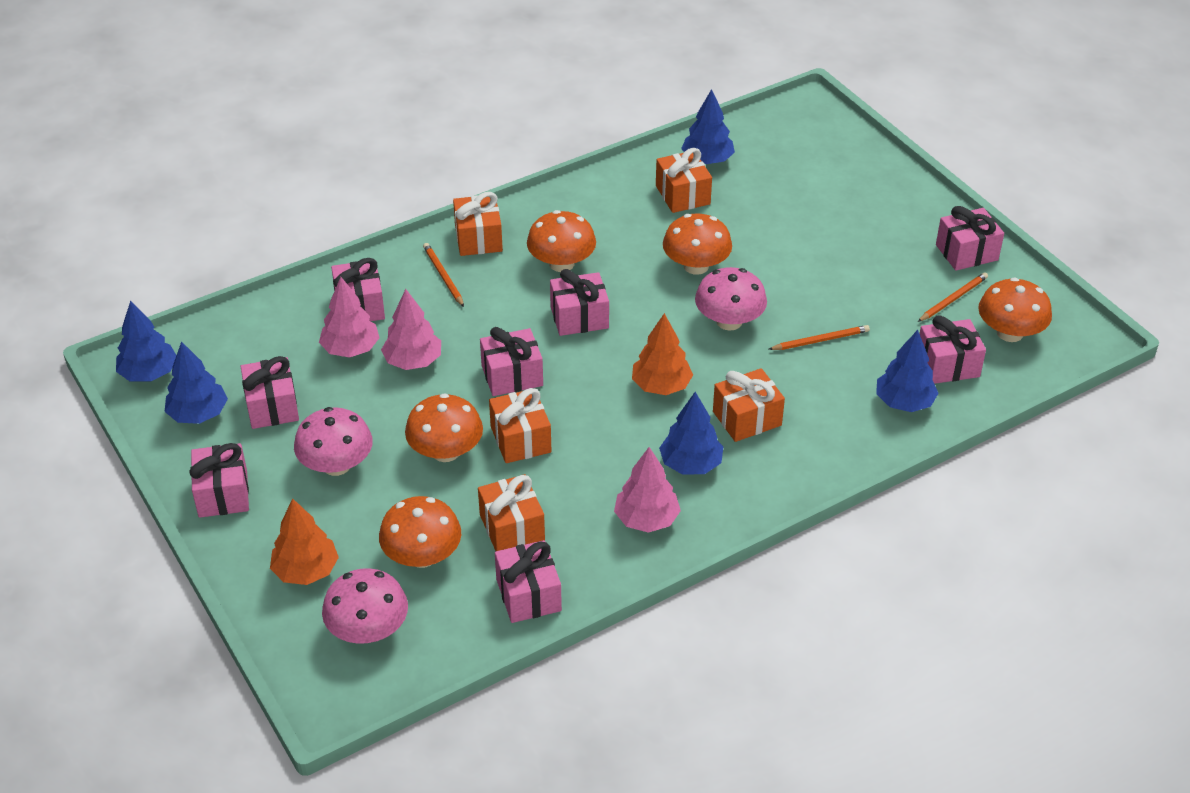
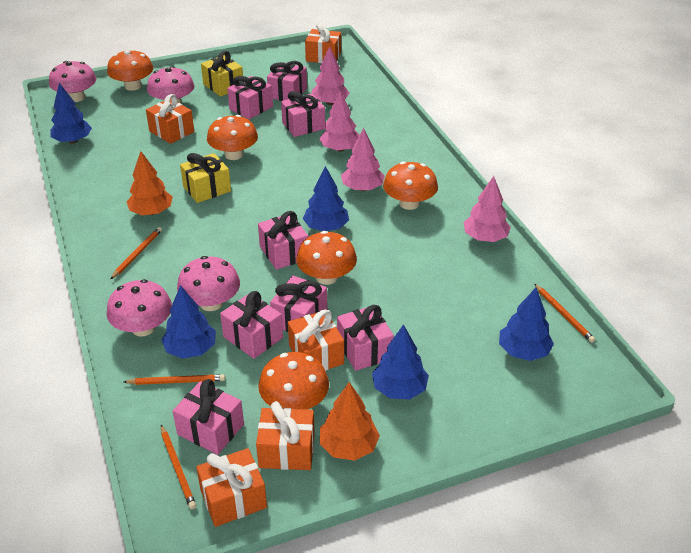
orange pencil: [423,243,464,307] [768,325,870,350] [918,272,988,322] = 3 -> [111,227,162,279] [124,374,225,385] [161,425,196,509] [535,284,595,343] = 4
pink mushroom: [294,407,373,476] [322,568,408,644] [695,267,767,331] = 3 -> [49,61,96,102] [106,279,172,336] [147,66,194,104] [177,256,240,311] = 4
pink tree: [319,277,380,358] [381,289,441,370] [614,447,681,533] = 3 -> [312,46,349,105] [319,91,360,152] [341,128,385,191] [463,176,511,242] = 4
yellow gift: none = 0 -> [180,153,231,203] [201,51,243,97] = 2

